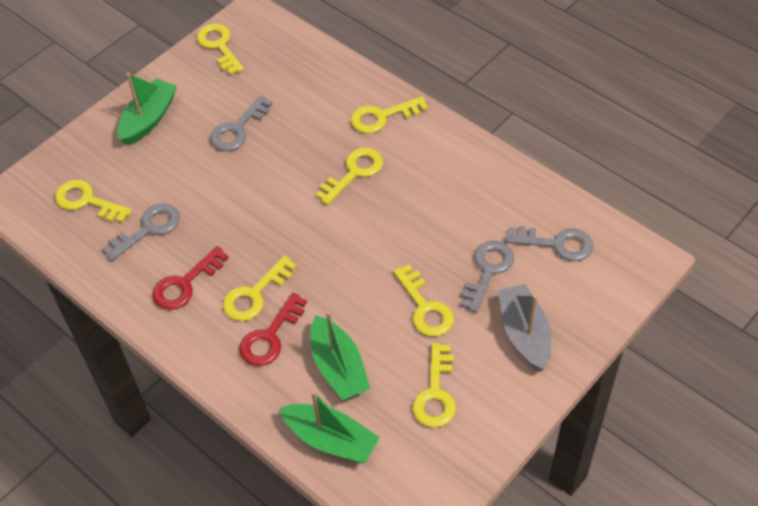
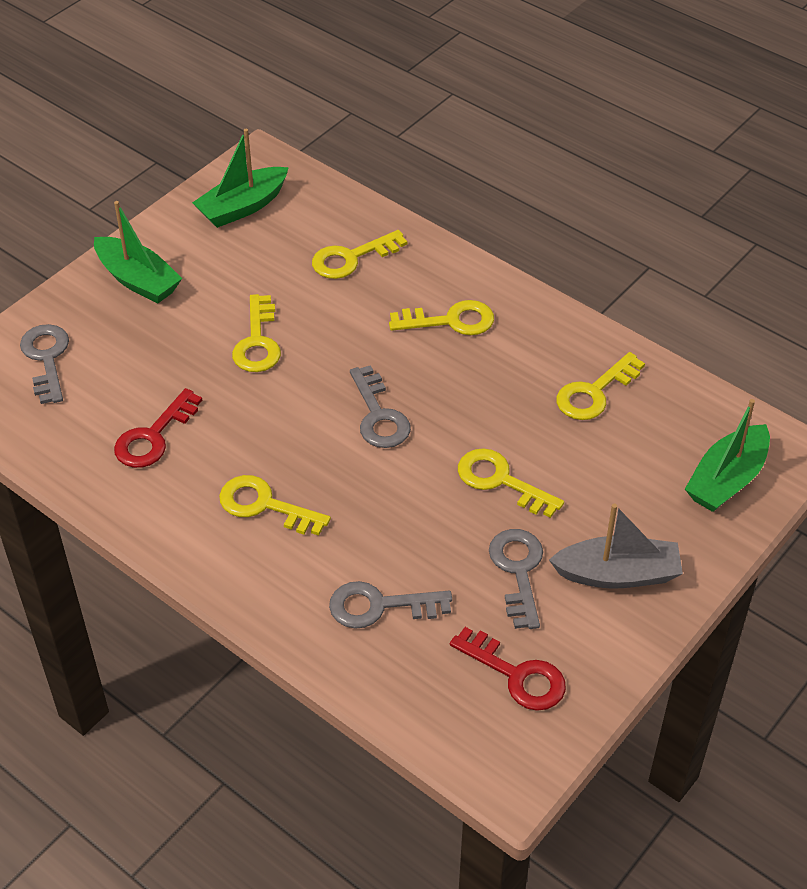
yellow key: [55,180,132,223] [197,24,244,75] [223,255,297,321] [316,148,383,205] [350,96,428,133] [393,265,454,337] [412,343,456,428] = 7 -> [219,475,331,536] [232,294,281,372] [312,230,407,279] [389,300,494,335] [458,448,564,518] [556,352,645,420] = 6

